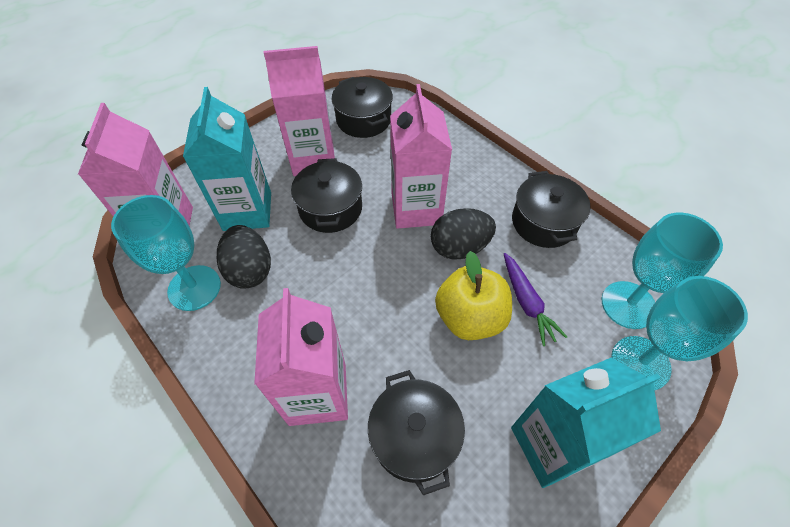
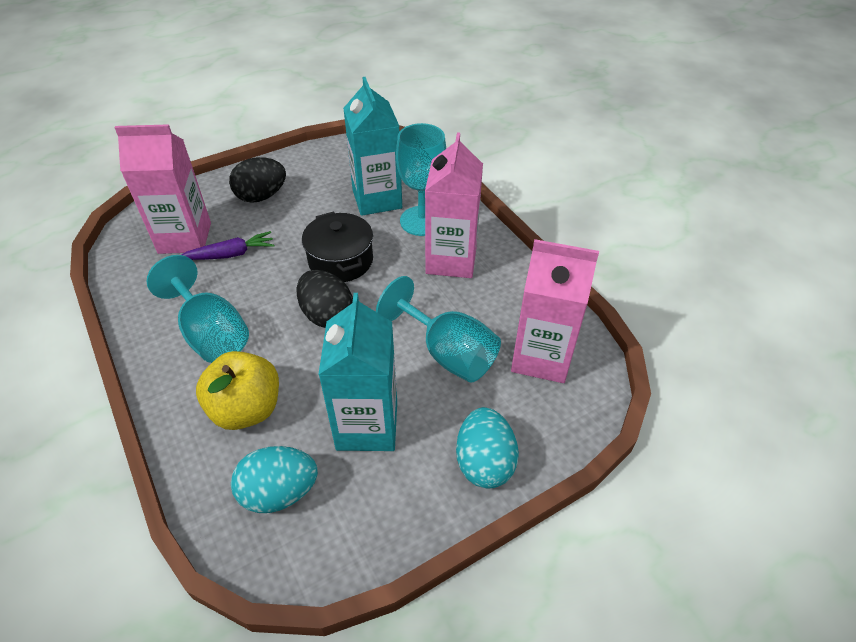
black pot: [291,158,362,233] [331,77,393,138] [368,370,465,495] [512,171,590,248] = 4 -> [302,211,373,282] = 1
pink carton: [78,103,193,226] [254,288,348,426] [264,46,335,176] [390,84,452,229] = 4 -> [115,124,211,254] [425,132,483,278] [511,239,599,383] = 3
turquoise egg: none = 0 -> [231,446,318,513] [456,407,519,489] = 2

